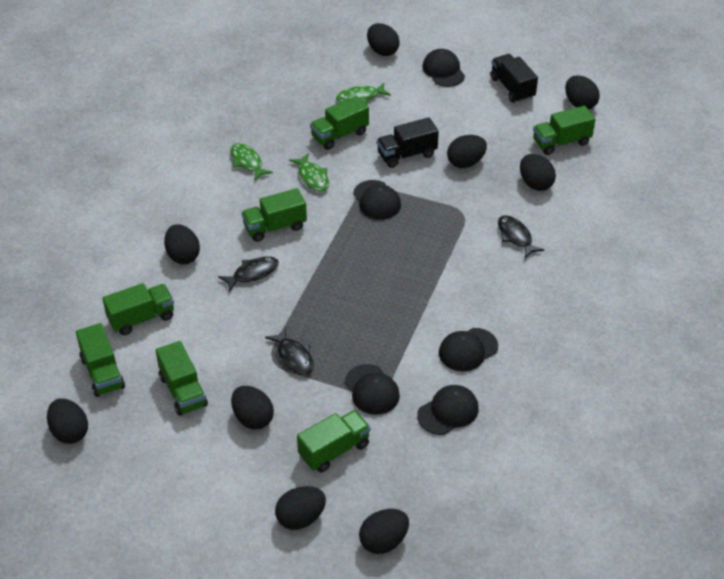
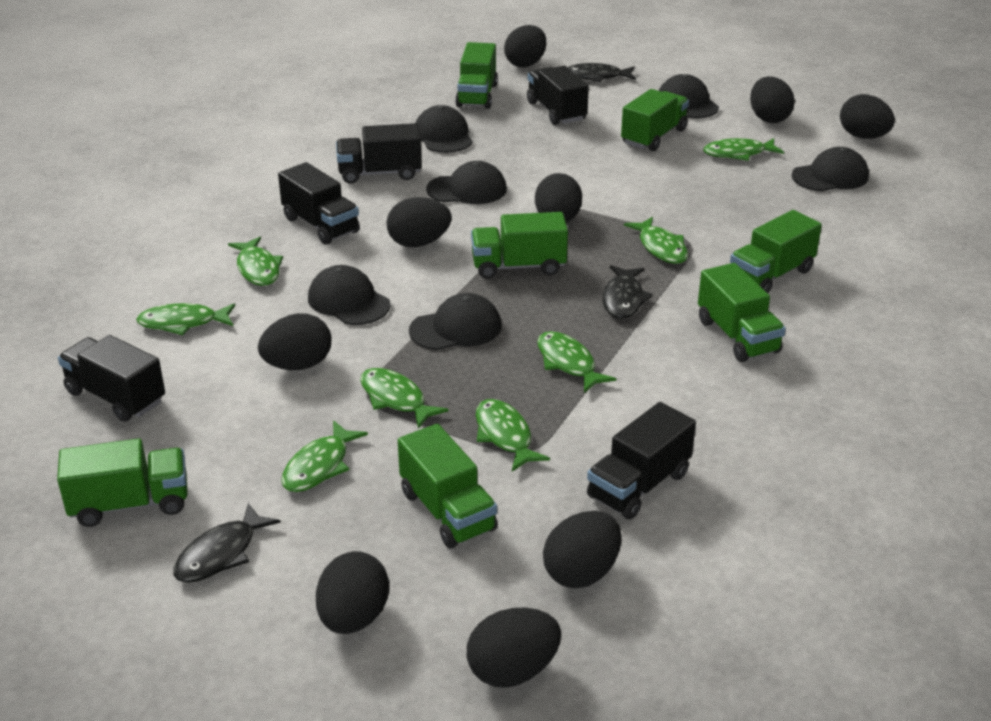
black cap: [345,364,400,415] [353,180,401,220] [417,385,479,435] [423,49,465,87] [439,328,498,372] = 5 -> [308,265,391,325] [409,293,502,350] [416,105,473,153] [426,161,507,204] [659,74,719,118] [792,147,869,191] = 6
black truck: [377,117,439,168] [491,54,538,103] = 2 -> [58,335,165,422] [278,162,360,245] [336,123,422,184] [527,66,589,125] [587,402,696,519] = 5
green fish: [230,143,273,181] [289,153,329,192] [336,83,391,105] = 3 -> [136,303,235,335] [228,237,283,286] [281,420,368,492] [360,368,449,429] [476,399,550,471] [537,331,616,393] [624,217,688,264] [703,138,784,161] = 8

